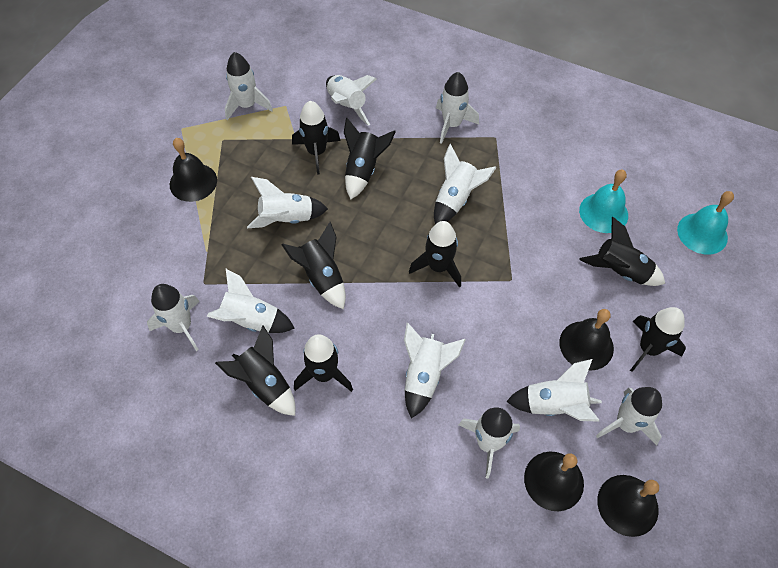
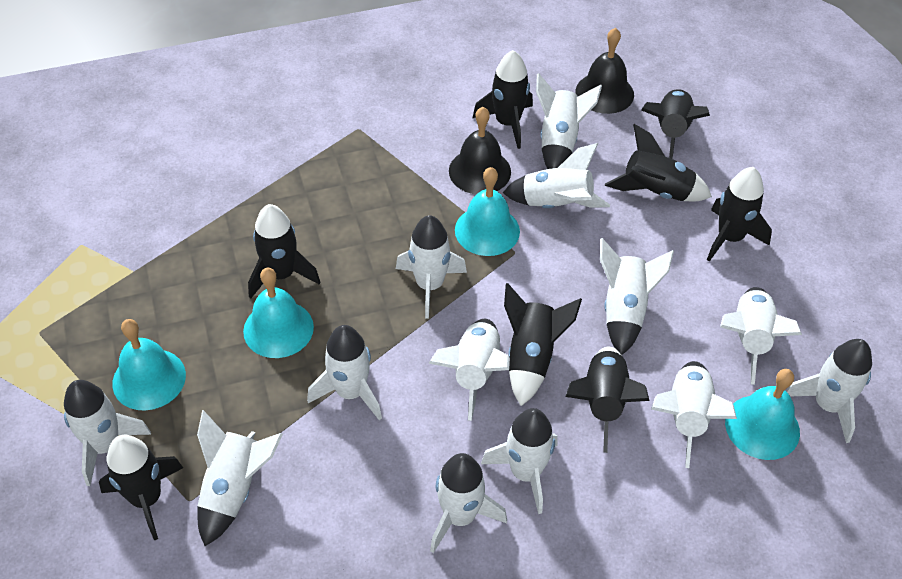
black bell: [170,138,217,202] [524,451,584,511] [559,309,614,371] [597,475,659,537] = 4 -> [449,107,511,194] [576,28,634,114] = 2
turquoise bell: [579,170,628,233] [677,191,734,255] = 2 -> [112,319,186,410] [243,267,314,358] [455,167,520,256] [725,369,800,460] = 4
white rocket: [147,284,200,351] [207,269,295,333] [225,52,273,120] [247,177,328,228] [326,75,377,126] [404,323,466,419] [434,144,497,225] [436,72,479,144] [459,408,520,479] [506,359,602,422] [596,387,662,445] = 11 -> [64,380,151,486] [197,410,283,546] [307,325,382,420] [396,215,467,319] [428,319,510,421] [430,453,507,553] [481,408,558,514] [503,143,610,208] [536,73,602,169] [600,238,674,355] [651,361,737,468] [720,287,802,385] [786,339,872,443] = 13

